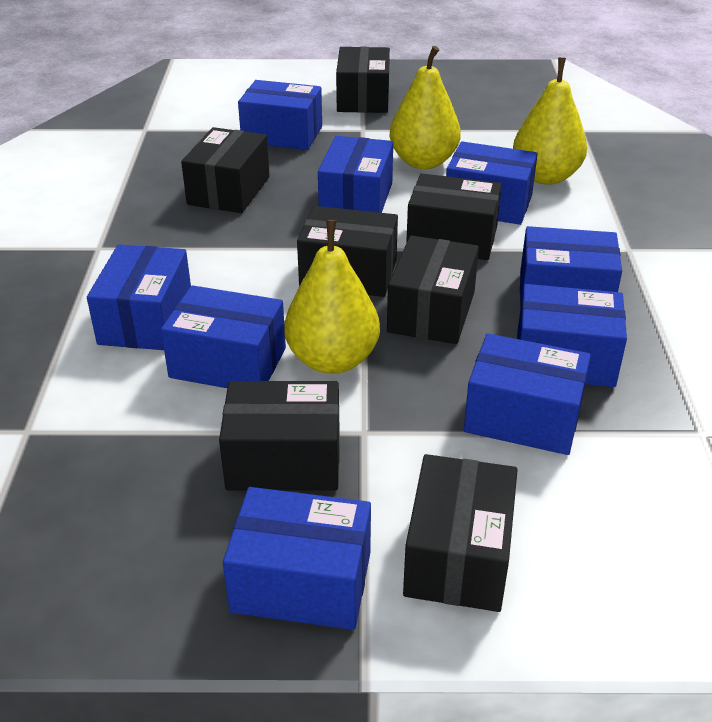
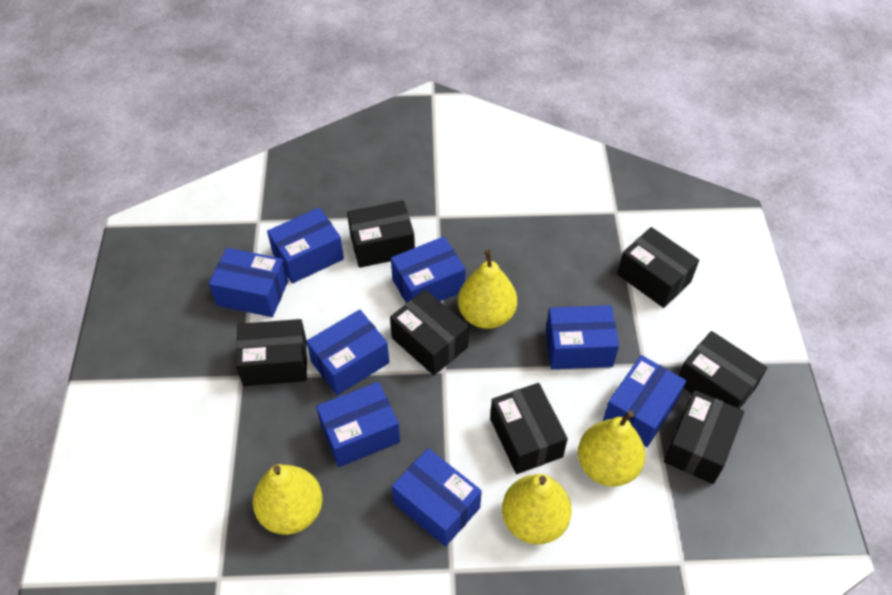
blue box: [87,244,191,350] [161,285,286,388] [223,487,371,630] [238,80,322,150] [318,136,393,213] [446,141,538,225] [464,333,591,455] [517,284,627,387] [520,226,622,309] = 9 -> [209,248,288,317] [267,207,344,283] [306,310,389,395] [316,382,400,467] [391,237,466,303] [392,448,482,547] [546,305,619,369] [603,355,686,447] = 8
yellow pear: [284,220,380,374] [389,46,461,169] [513,58,587,185] = 3 -> [253,464,322,535] [458,250,517,329] [502,474,571,544] [578,410,645,487] = 4

